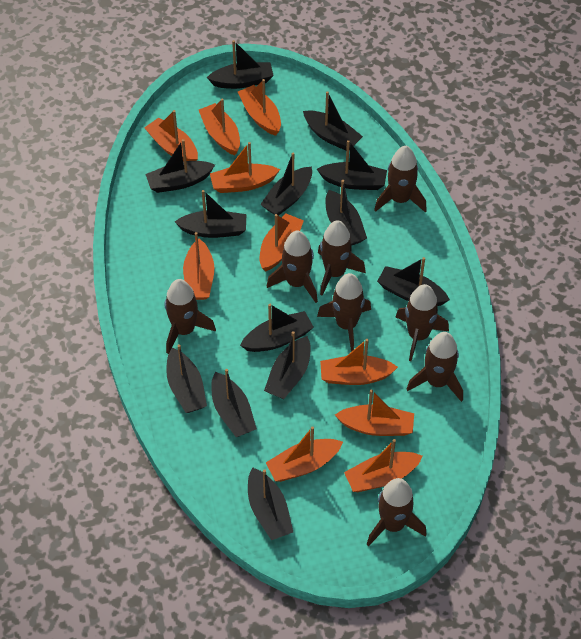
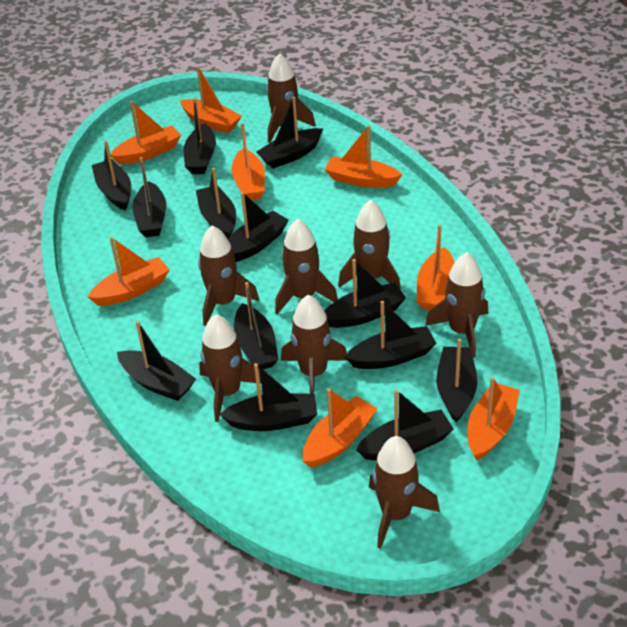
orange boat: [144,110,198,161] [183,232,214,300] [199,98,240,155] [210,142,280,193] [238,79,281,136] [259,214,304,272] [266,426,343,482] [320,339,398,385] [335,389,414,436] [344,439,423,492] = 10 -> [88,237,170,306] [110,101,181,165] [180,66,242,133] [232,123,265,200] [303,388,378,468] [325,125,402,188] [416,224,454,310] [467,377,520,461] = 8

